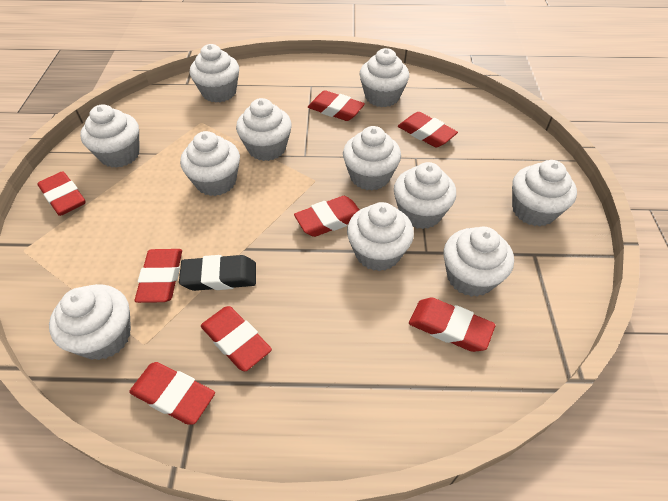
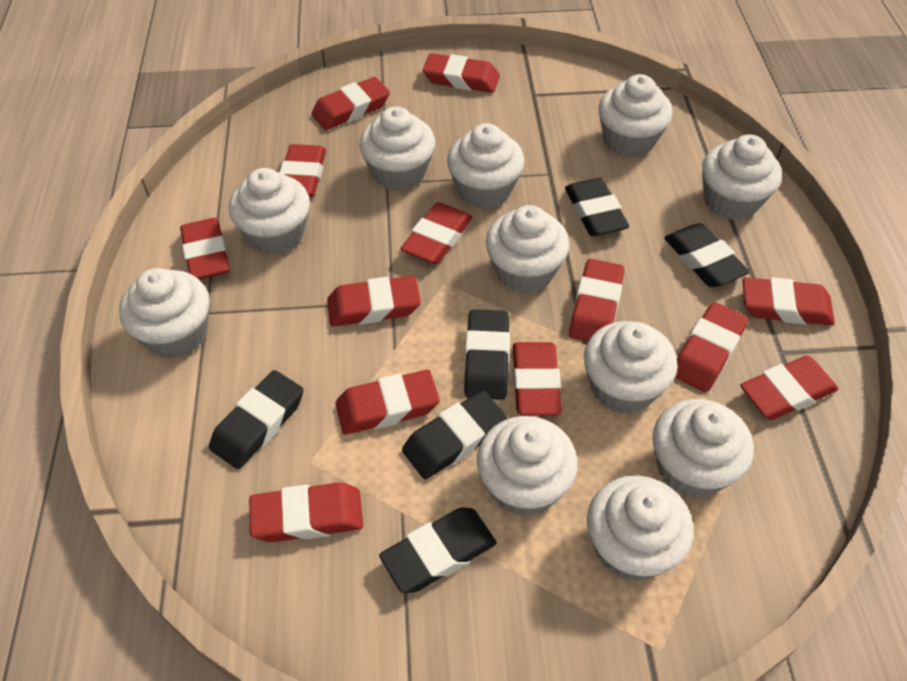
black eraser: [179,255,256,291] = 1 -> [209,370,304,469] [379,508,497,593] [402,391,507,479] [464,309,510,400] [565,178,630,236] [664,223,750,287] = 6
red eraser: [37,171,86,216] [129,362,215,425] [135,249,182,303] [201,306,272,371] [294,196,359,237] [308,90,365,121] [398,112,458,147] [409,298,496,352] = 8 -> [180,218,230,279] [249,482,363,542] [279,144,326,197] [311,77,390,130] [327,276,421,327] [336,370,440,434] [401,202,472,264] [423,53,500,93] [513,342,562,416] [569,259,624,342] [675,302,748,392] [740,355,838,420] [742,277,835,325] = 13

